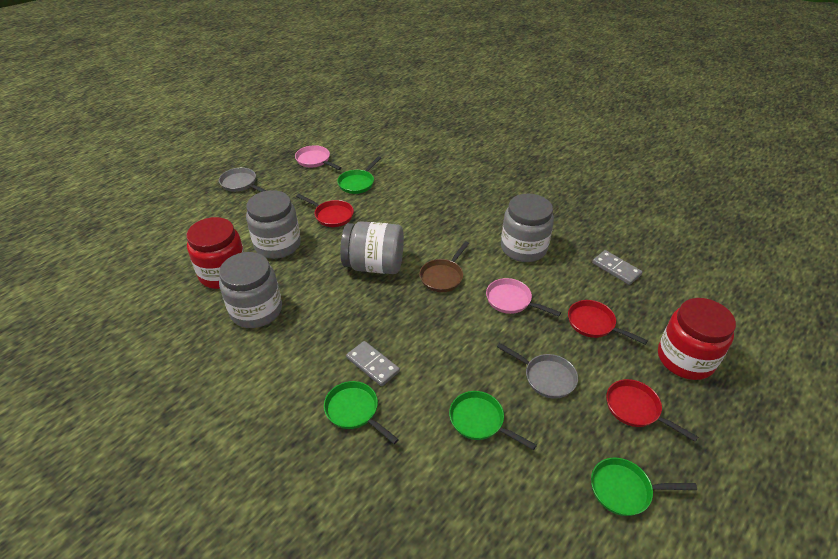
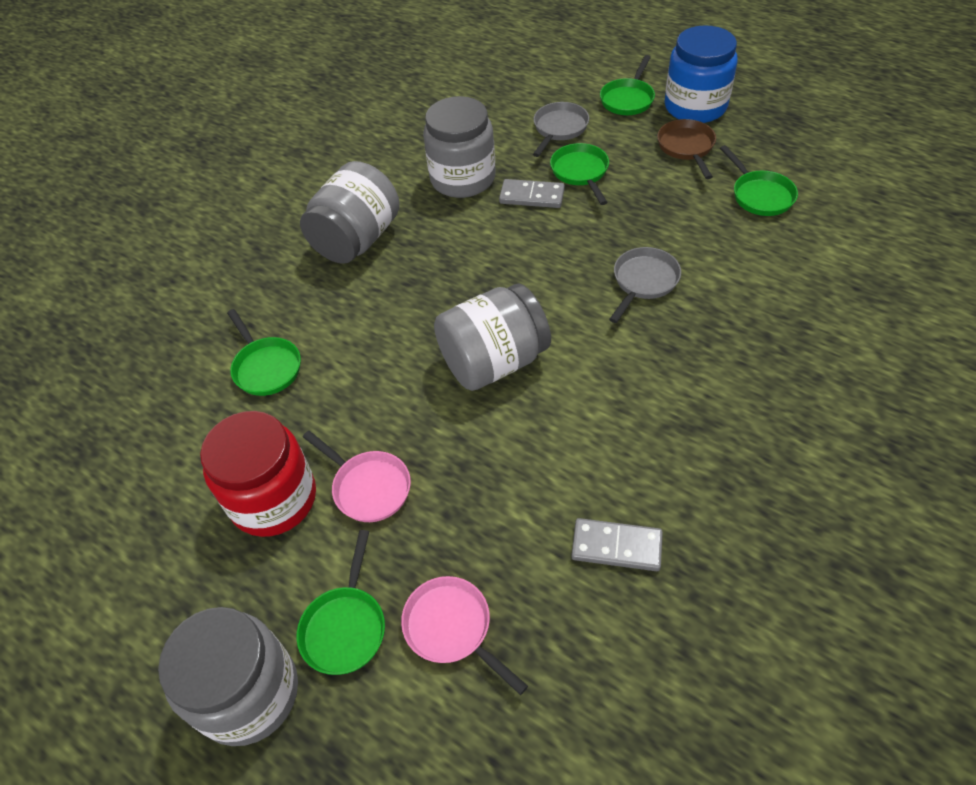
blue jar: none = 0 -> [665,25,737,123] = 1
green pan: [324,381,399,444] [337,156,381,194] [449,391,537,450] [591,458,697,516] = 4 -> [227,309,301,396] [296,530,385,675] [550,143,609,205] [600,55,655,115] [720,145,798,216] = 5
red jar: [186,217,244,289] [658,298,736,380] = 2 -> [200,411,316,537] = 1
red pan: [296,194,354,227] [568,300,648,345] [606,379,698,442] = 3 -> none = 0

